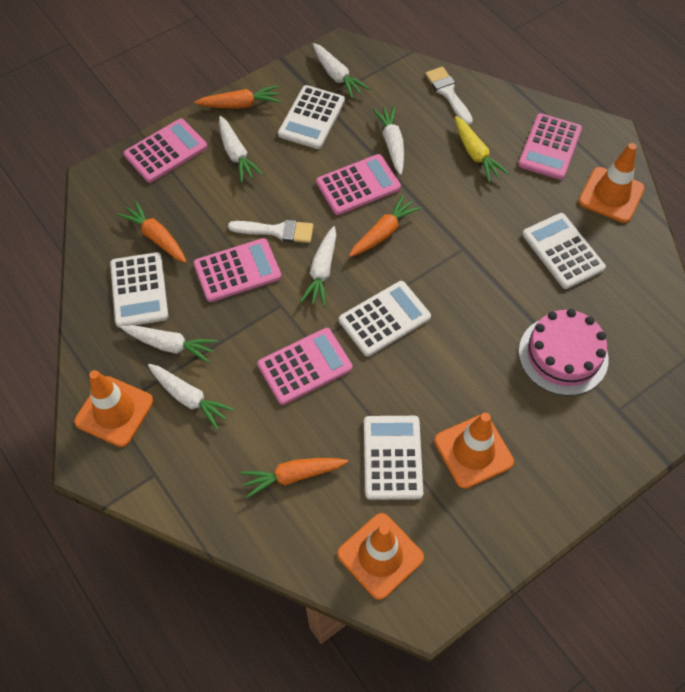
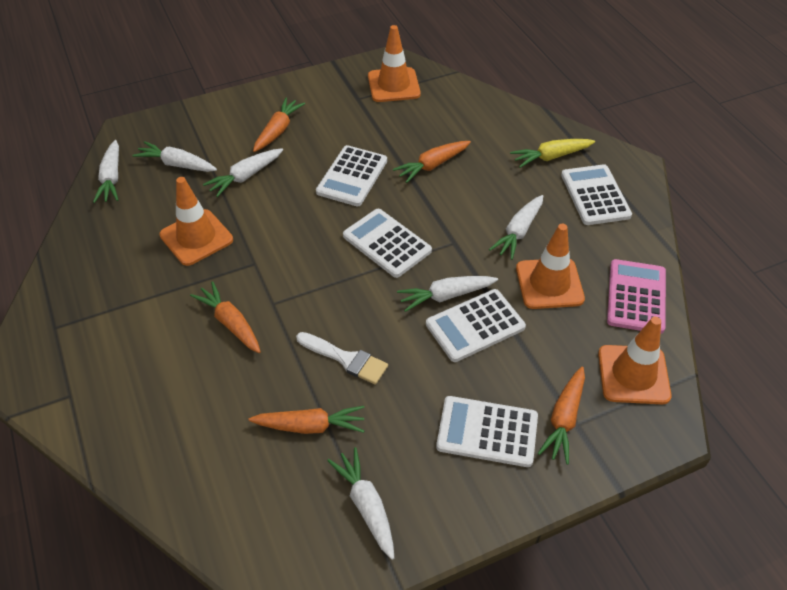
orange carrot: [117,201,186,263] [195,85,281,109] [241,458,348,498] [349,195,421,257] = 4 -> [190,281,261,353] [248,406,365,434] [253,98,305,152] [393,141,471,183] [538,366,585,464] = 5
pink cake: [519,309,609,396] = 1 -> none = 0
pink calculator: [124,118,207,183] [193,238,281,302] [257,328,353,405] [316,154,401,215] [518,113,582,180] = 5 -> [607,259,666,334] = 1
white brush: [228,220,313,243] [425,67,473,125] = 2 -> [296,332,388,385] = 1

